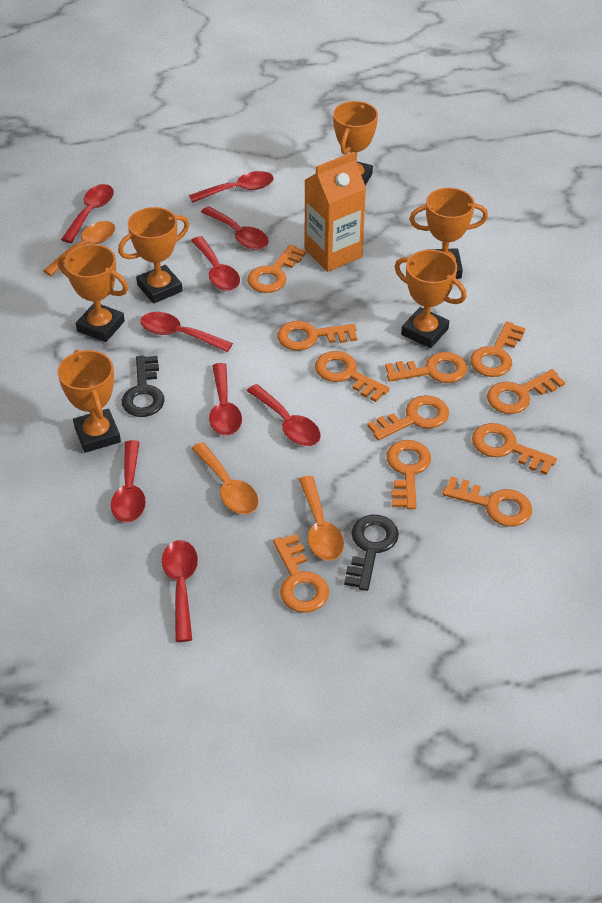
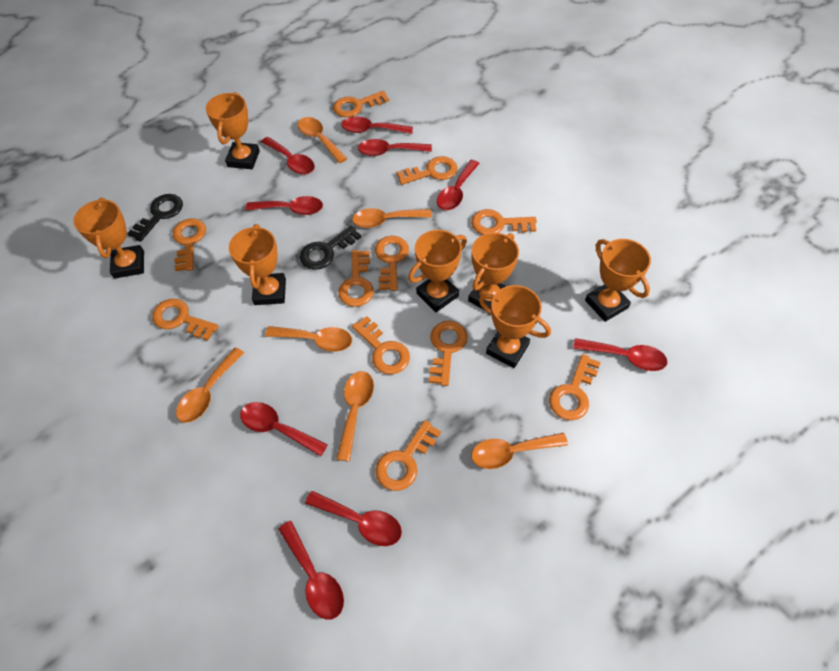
orange carton: [305,152,366,272] = 1 -> none = 0
orange spoon: [43,221,115,276] [191,442,259,514] [299,476,344,560] = 3 -> [176,348,244,423] [265,326,352,352] [298,117,347,163] [336,371,374,462] [352,208,432,228] [471,433,568,469] = 6
orange trophy: [58,244,128,342] [58,350,121,453] [118,207,189,304] [333,101,378,186] [394,250,467,348] [409,188,488,279] = 6 -> [73,198,144,279] [206,92,260,169] [229,224,286,305] [408,230,467,312] [468,232,519,310] [479,285,551,368] [585,239,651,322] = 7

